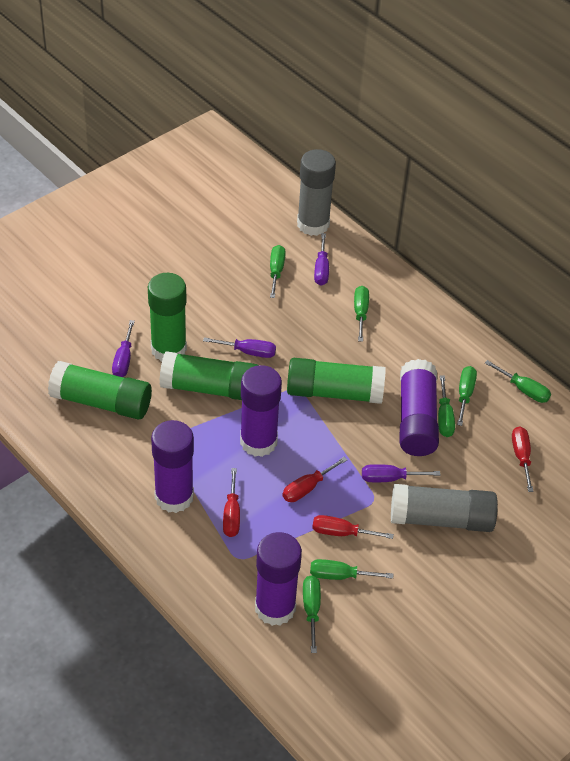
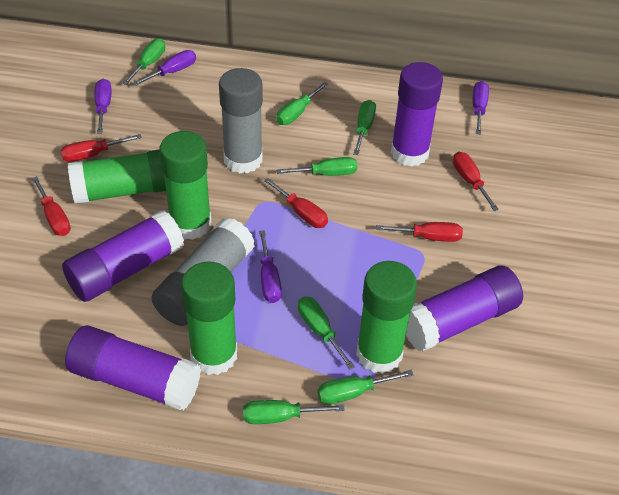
red screwdriver: [223,468,240,537] [282,457,347,502] [312,515,394,539] [512,426,534,492] = 4 -> [32,176,71,236] [61,134,142,162] [264,178,328,228] [376,222,463,242] [453,152,499,211] = 5

